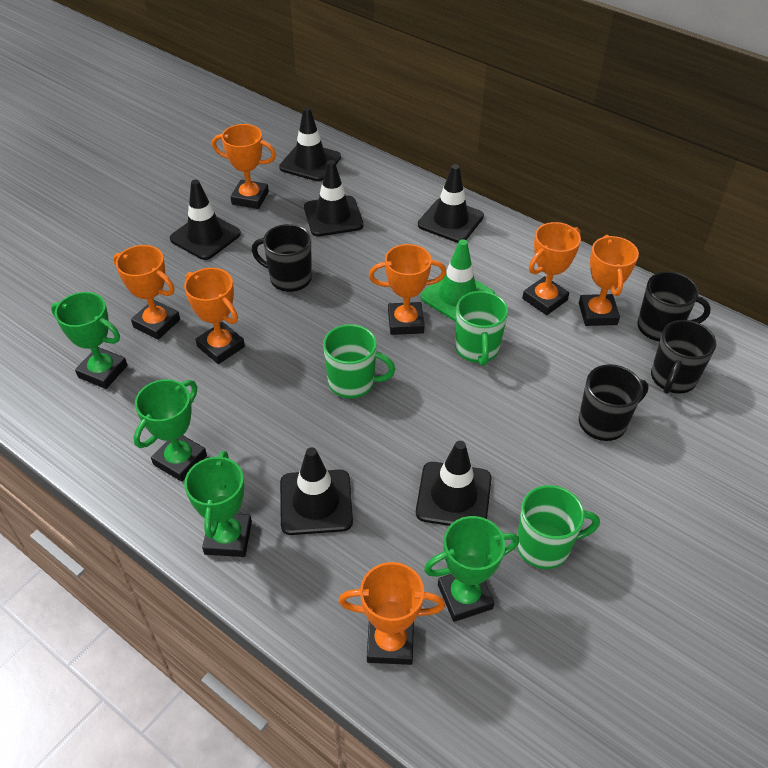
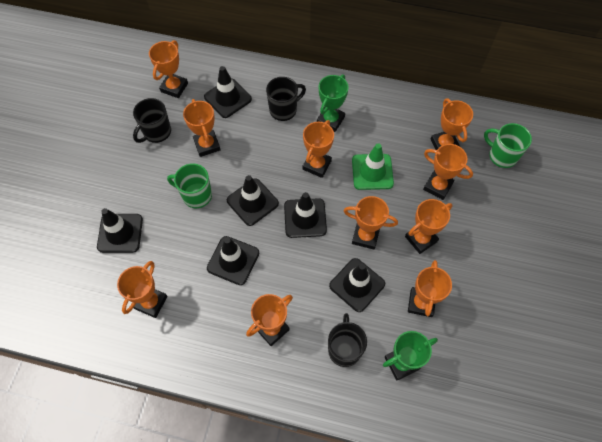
black mug: [252,224,312,292] [579,364,649,441] [637,271,711,342] [651,320,716,394] = 4 -> [133,98,171,143] [266,77,306,121] [328,313,367,367] = 3
green mug: [323,324,395,399] [455,291,508,366] [517,485,600,569] = 3 -> [167,163,212,208] [484,123,532,168] = 2
green trophy: [51,292,128,389] [133,379,207,482] [184,451,252,557] [424,516,519,622] = 4 -> [317,75,349,132] [383,331,438,381] = 2
orange trophy: [113,245,180,340] [184,268,245,364] [212,124,276,209] [339,562,445,665] [369,244,446,335] [522,222,581,315] [579,235,639,326] = 7 -> [117,261,168,318] [149,40,188,98] [183,99,221,157] [246,294,293,346] [303,120,334,178] [344,196,398,250] [405,199,453,254] [408,260,452,317] [423,144,473,200] [431,98,473,150] = 10

